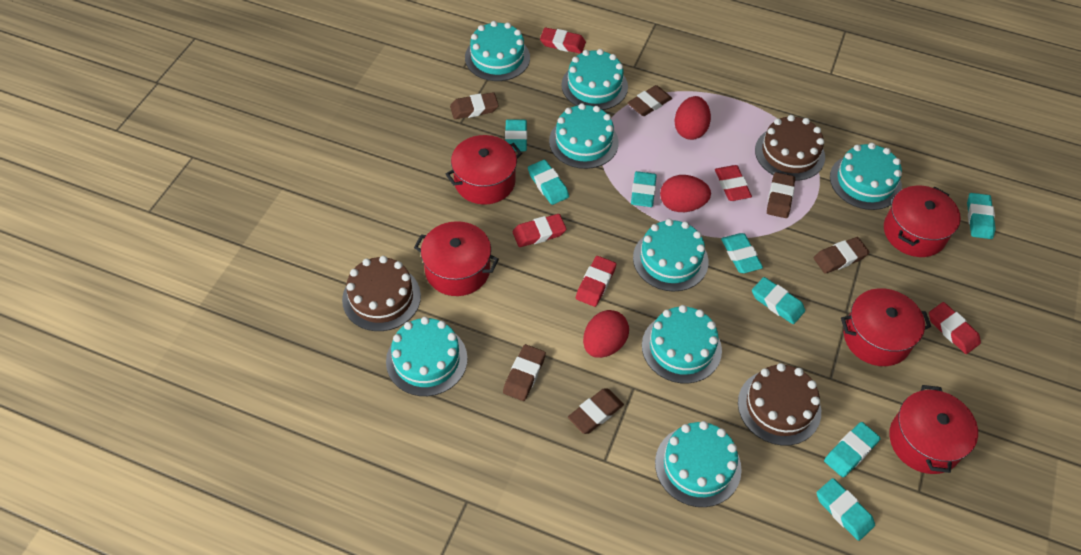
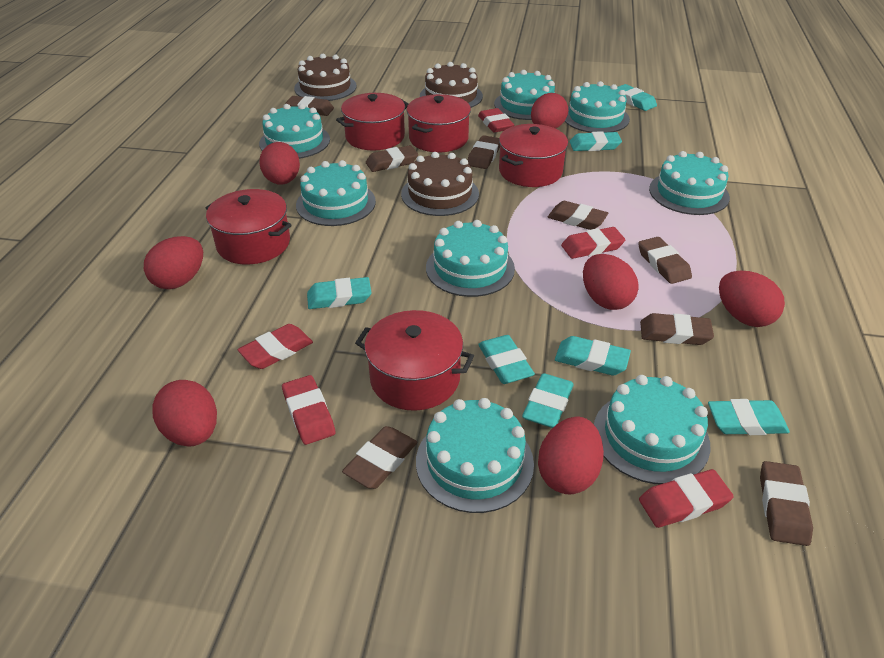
brown eraser: [450,92,499,119] [503,344,546,401] [568,388,624,434] [627,85,672,116] [767,172,795,218] [814,237,870,274] = 6 -> [285,96,334,116] [342,426,417,489] [366,145,418,172] [468,135,500,169] [548,201,608,230] [638,237,692,284] [640,313,714,345] [760,461,813,546] = 8
red egg: [583,310,629,358] [660,175,711,212] [674,96,711,140] = 3 -> [144,236,203,289] [152,380,217,447] [260,142,300,185] [531,93,568,129] [538,417,604,495] [583,254,639,310] [719,271,785,327] = 7
turquoise eraser: [505,119,527,151] [528,160,569,205] [631,171,657,207] [721,233,763,273] [752,277,805,324] [817,478,875,541] [824,422,881,477] [967,193,996,239] = 8 -> [307,277,372,309] [478,335,535,384] [522,373,574,428] [555,336,631,376] [570,131,622,151] [617,84,657,111] [708,399,790,435] = 7

